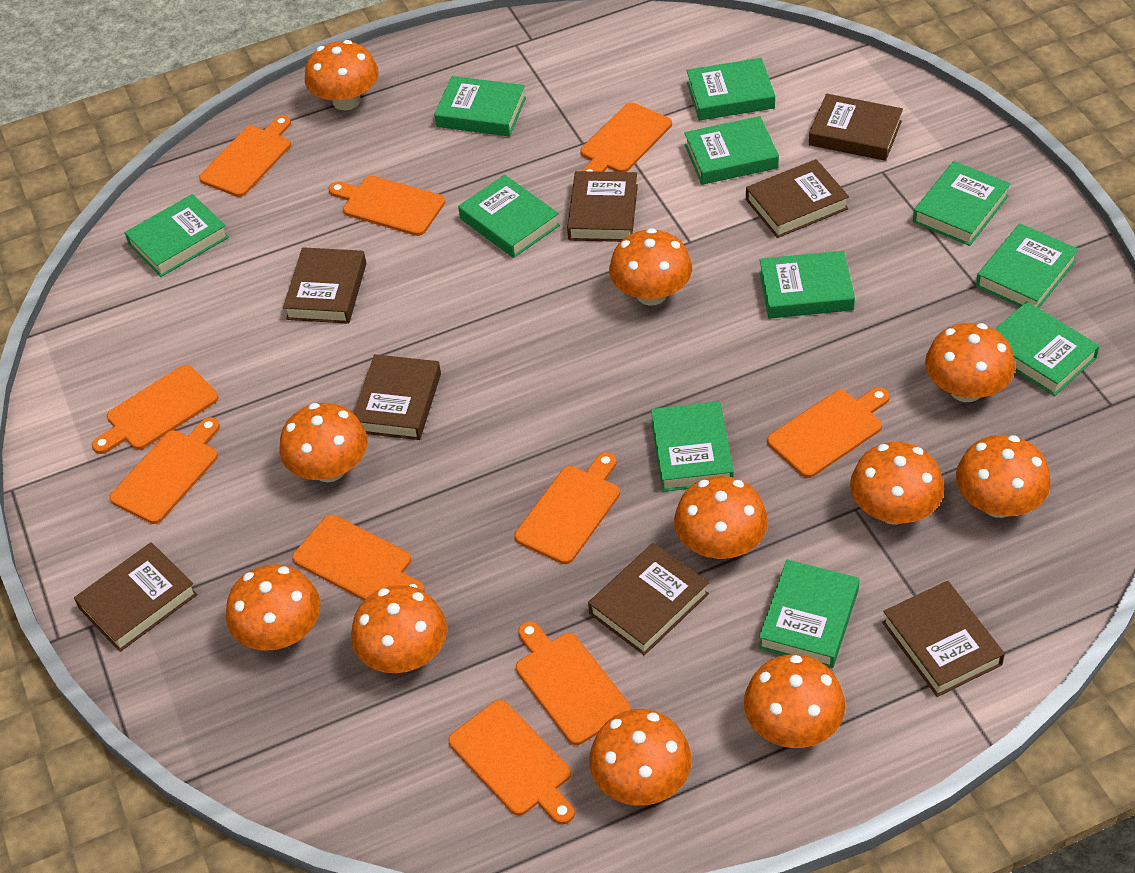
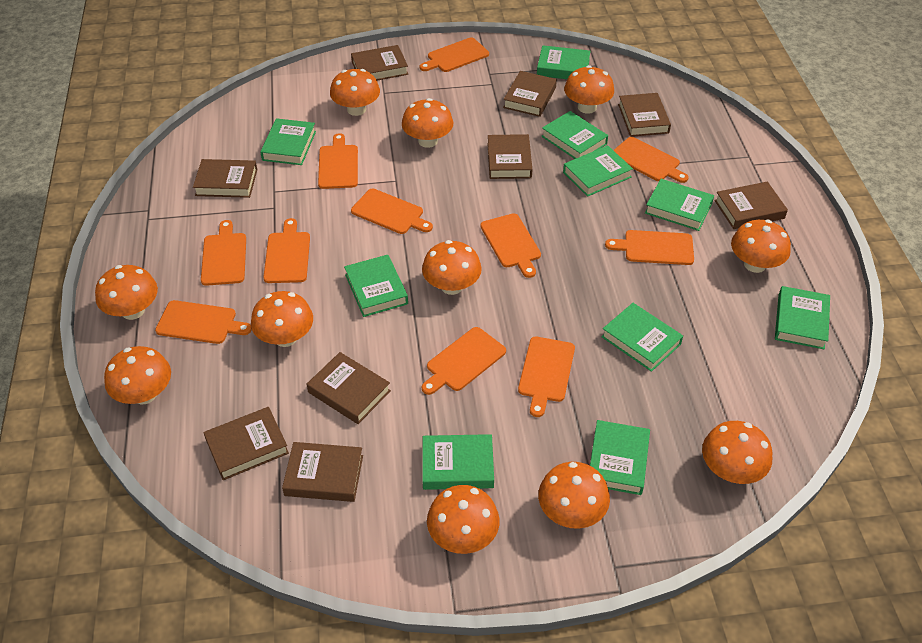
brown book: [74,542,197,652] [283,247,366,324] [354,354,441,440] [567,171,638,242] [588,543,709,655] [746,159,849,238] [809,94,903,161] [882,581,1005,697] = 8 -> [193,159,257,198] [203,407,289,480] [282,442,363,502] [307,352,391,424] [351,45,408,80] [488,134,533,179] [503,71,557,117] [618,93,671,137] [715,182,788,229] = 9
green book: [125,194,229,277] [434,76,526,136] [458,175,560,258] [651,401,734,492] [684,116,779,185] [686,58,775,121] [759,251,855,319] [759,560,860,668] [913,161,1011,246] [976,223,1079,308] [995,301,1099,396] = 11 -> [260,118,316,165] [344,255,408,317] [423,434,494,490] [537,45,591,79] [541,111,608,159] [563,145,633,197] [590,420,650,495] [601,303,683,372] [645,179,714,231] [775,286,830,349] = 10
orange cutting board: [92,365,218,454] [109,417,220,524] [199,115,291,197] [292,515,425,600] [328,176,446,236] [448,700,575,824] [514,452,620,564] [516,621,631,745] [580,102,672,172] [767,387,890,478] = 10 -> [155,300,252,344] [201,220,246,286] [263,218,310,283] [318,133,358,189] [351,189,433,234] [420,38,489,72] [422,327,506,395] [480,213,541,278] [518,337,575,417] [605,230,694,265] [613,137,689,183] = 11

